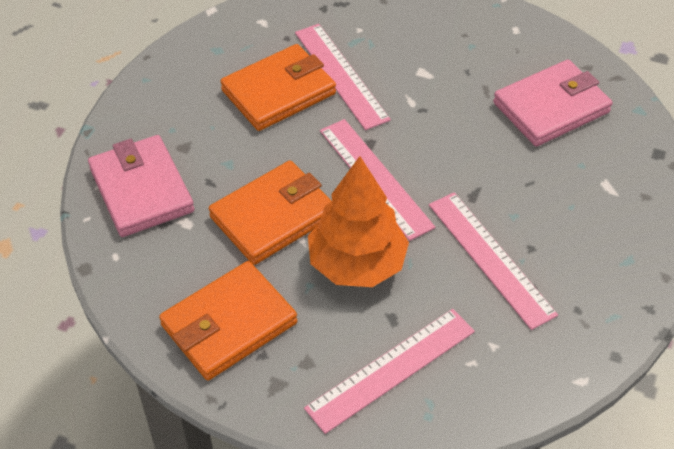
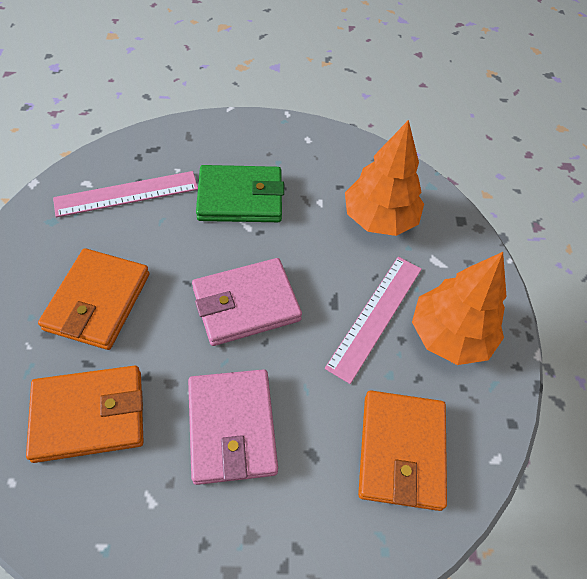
green wallet: none = 0 -> [196,165,284,222] = 1
orange tree: [308,156,409,287] = 1 -> [345,120,424,236] [412,252,507,365] = 2
pink ruler: [295,24,391,130] [304,309,475,434] [320,119,436,241] [429,192,558,330] = 4 -> [53,171,198,217] [325,257,422,384] = 2

